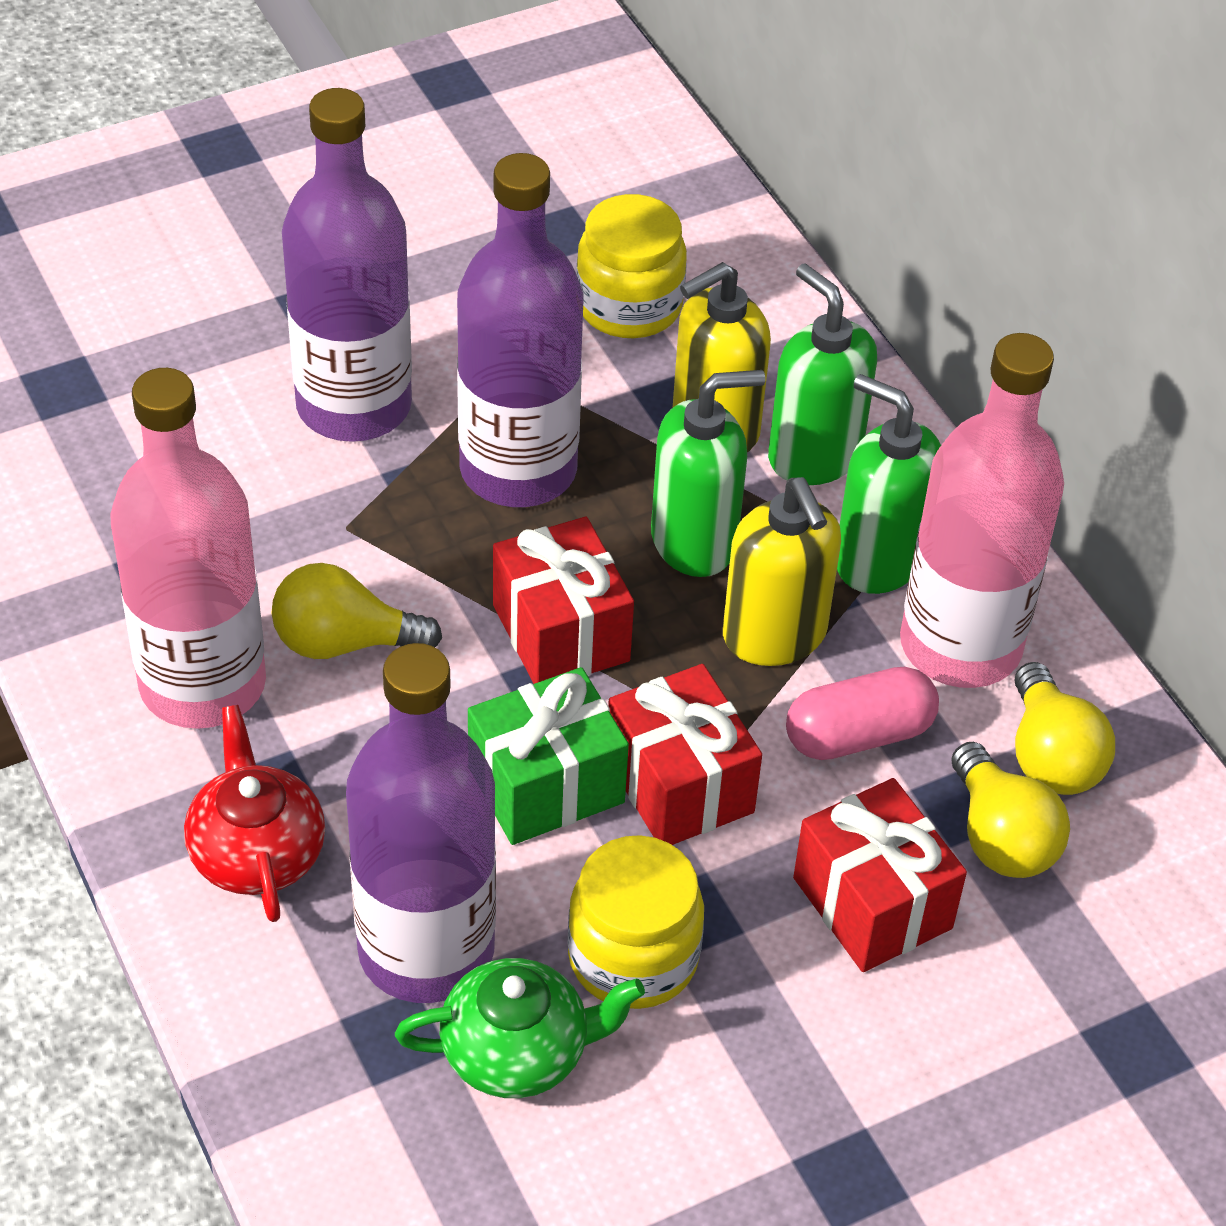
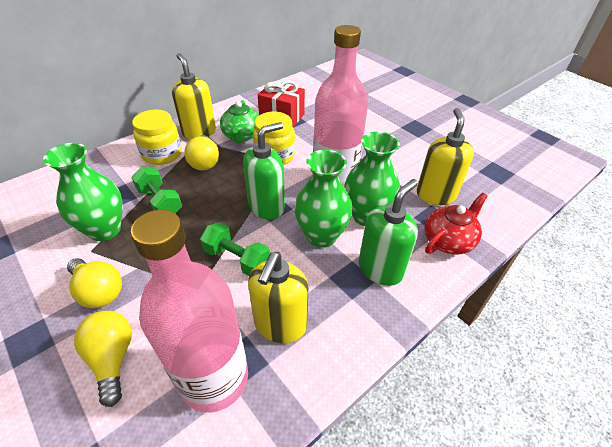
green dumbbell: none = 0 -> [131,167,182,214] [200,222,270,276] = 2
green gift: [468,667,629,845] = 1 -> none = 0
green soap dispenser: [651,370,765,577] [768,263,877,485] [837,374,941,594] = 3 -> [243,122,285,220] [359,179,418,286] = 2
green vase: none = 0 -> [43,143,123,241] [294,150,353,248] [344,131,400,226] = 3
pink capsule: [786,667,939,760] = 1 -> none = 0
purple bottle: [282,88,412,442] [346,643,496,1003] [457,153,583,507] = 3 -> none = 0
red gift: [493,517,634,684] [608,664,762,845] [793,778,967,972] = 3 -> [258,81,305,127] = 1
yellow soap dispenser: [673,262,771,452] [723,477,841,666] = 2 -> [172,53,216,139] [248,252,308,343] [416,108,474,205] = 3

